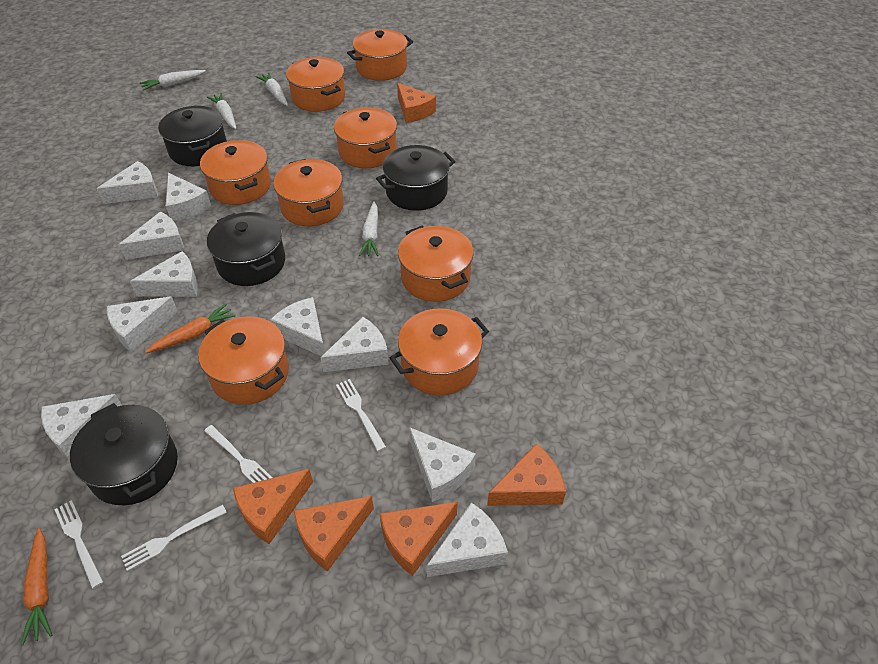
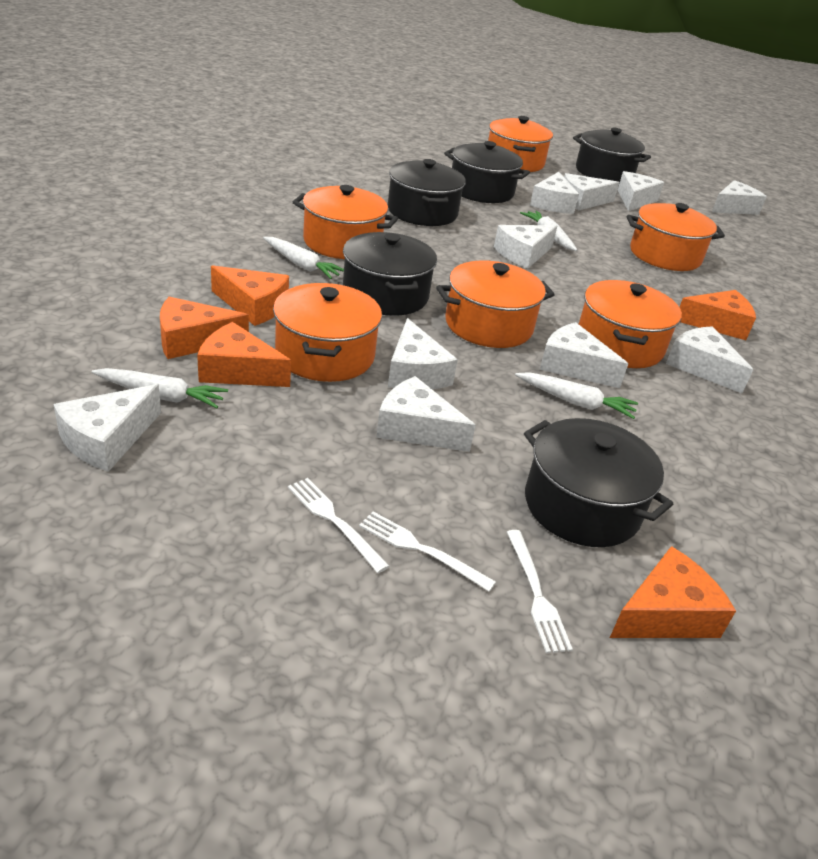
black pot: [70,403,178,505] [158,106,227,166] [207,212,285,286] [376,145,456,211] = 4 -> [343,232,437,316] [388,159,466,226] [444,141,530,203] [524,418,673,547] [573,128,651,183] = 5
orange carrot: [21,528,52,645] [145,304,235,353] = 2 -> none = 0
orange pot: [198,316,289,405] [200,140,271,205] [273,159,344,226] [286,57,345,112] [334,108,397,168] [347,29,413,81] [390,308,489,396] [398,225,474,302] = 8 -> [273,283,382,382] [293,185,398,259] [436,260,555,348] [488,116,553,172] [579,280,682,368] [627,203,725,271] = 6
white fork: [54,500,103,589] [121,504,227,571] [204,425,273,483] [336,379,386,451] = 4 -> [288,478,389,573] [359,512,496,592] [507,530,573,653] = 3

